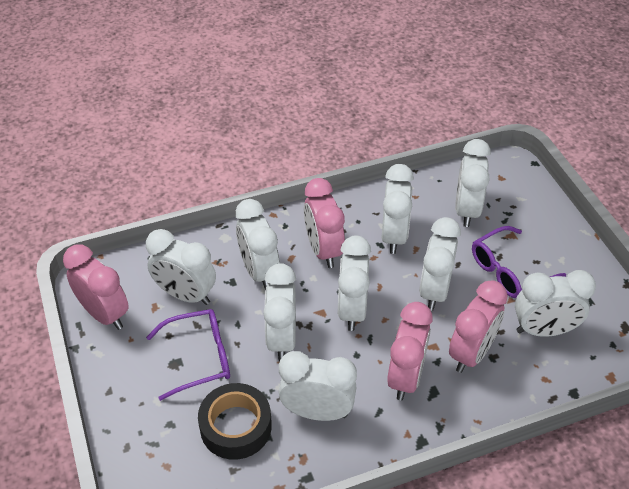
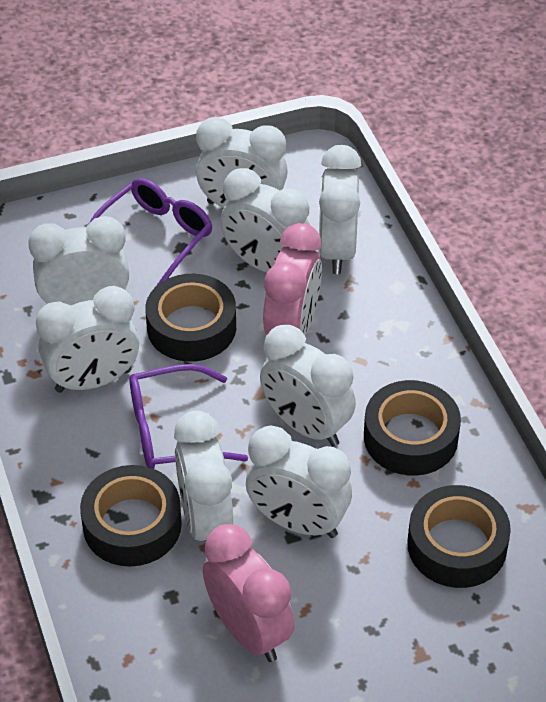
black tape: [198,383,272,460] = 1 -> [80,465,182,567] [145,274,236,362] [364,380,461,476] [407,485,511,588] = 4
pink clock: [63,245,129,330] [304,178,345,268] [387,302,433,401] [449,280,508,373] = 4 -> [203,524,295,662] [263,223,322,335] = 2
white clock: [146,229,216,305] [235,199,280,290] [263,263,296,361] [279,351,357,421] [338,236,371,331] [382,164,414,254] [419,217,461,311] [455,139,491,227] [515,270,596,337] = 9 -> [28,216,129,305] [36,286,139,393] [174,411,234,541] [196,117,288,208] [221,168,310,272] [246,425,352,538] [260,325,356,447] [319,145,362,274] = 8

